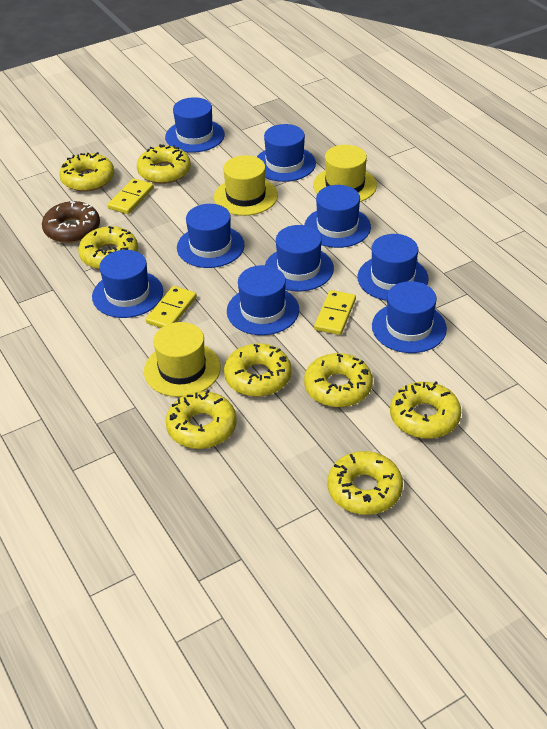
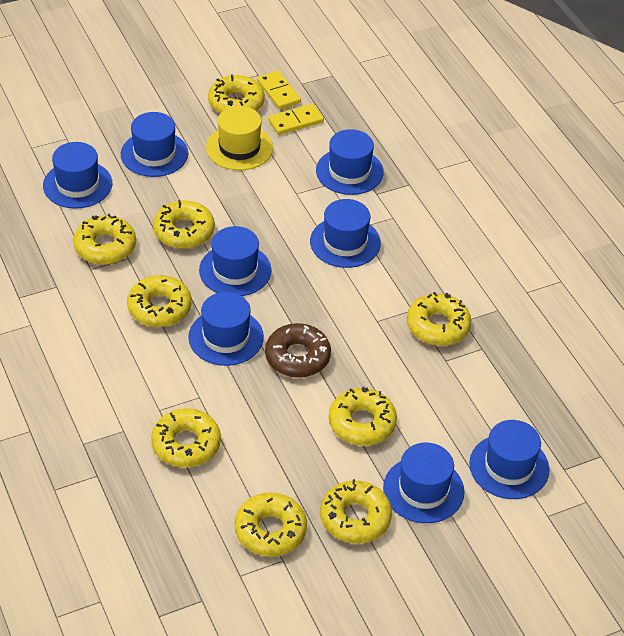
blue hat: [92,250,163,318] [165,97,225,153] [177,204,245,268] [227,265,299,335] [257,124,316,182] [265,225,334,291] [304,185,371,248] [358,234,429,301] [372,281,447,353] = 9 -> [43,142,112,209] [121,112,188,177] [188,292,264,366] [199,226,272,296] [310,199,381,268] [316,129,384,195] [383,443,464,523] [469,420,550,499] = 8
yellow domino: [108,178,154,214] [145,286,197,328] [314,290,356,335] = 3 -> [257,71,301,110] [268,104,324,135] = 2
yellow donut: [59,152,114,192] [78,226,138,269] [137,144,191,184] [166,390,237,449] [224,343,292,397] [304,353,373,407] [328,451,403,515] [390,381,461,439] = 8 -> [73,214,136,264] [127,275,192,327] [151,408,221,467] [153,200,215,249] [208,75,265,113] [235,492,307,556] [320,479,392,543] [329,387,397,446] [407,292,472,346] = 9
yellow hat: [144,322,221,397] [214,155,278,216] [313,145,377,202] = 3 -> [206,106,273,170] = 1

